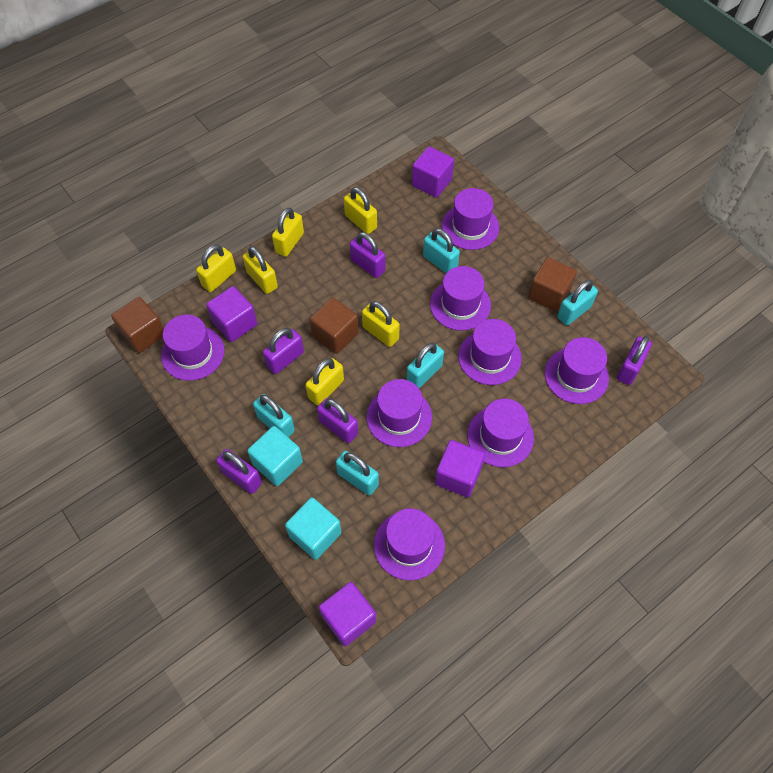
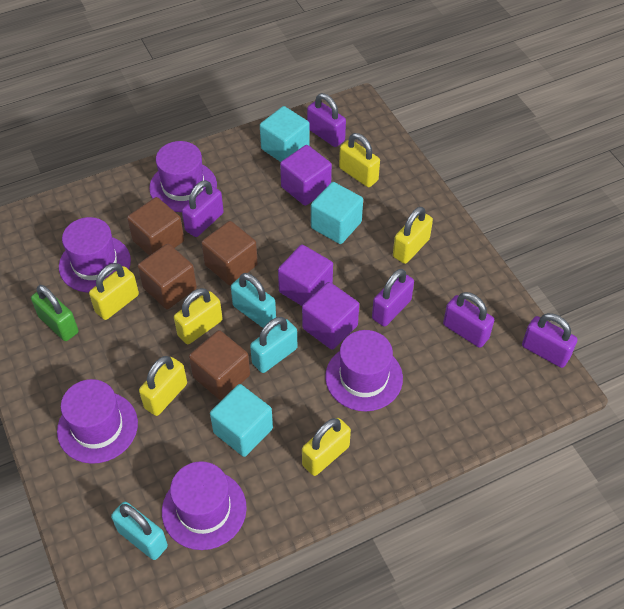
brown cube: [111,297,164,353] [310,298,359,354] [528,257,577,312] = 3 -> [127,197,184,256] [138,244,197,309] [189,330,250,400] [201,221,258,285] = 4
green padlock: none = 0 -> [31,285,78,341] = 1
purple cube: [206,286,258,342] [319,582,376,647] [412,146,454,198] [435,440,485,497] = 4 -> [278,245,333,306] [280,145,332,206] [302,282,359,350] = 3
purple hat: [161,315,225,381] [366,379,432,447] [374,508,445,580] [430,266,491,331] [442,188,499,250] [458,319,522,385] [467,399,534,467] [545,337,609,404] = 8 -> [57,379,138,464] [59,217,131,293] [149,141,217,212] [162,461,247,550] [325,330,403,411] = 5
turquoise cube: [247,426,303,486] [285,497,341,560] = 2 -> [210,384,273,457] [260,106,310,162] [311,182,363,244] = 3
turquoise padlock: [253,394,295,437] [336,451,379,496] [406,343,444,388] [423,228,460,273] [557,280,598,325] = 5 -> [111,502,168,560] [231,273,276,328] [250,317,297,373] = 3

